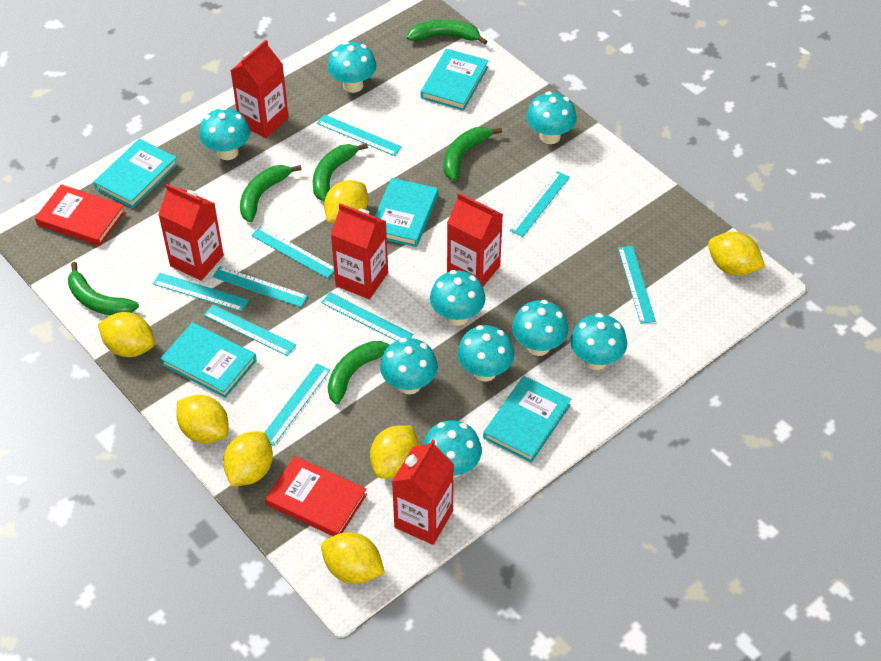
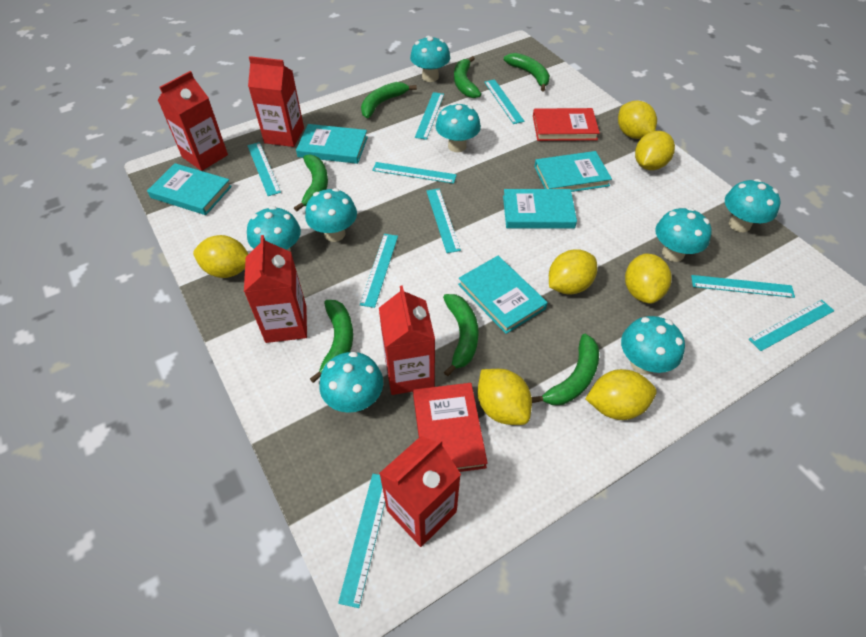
green banana: [68,262,139,315] [240,165,302,222] [313,143,368,201] [328,341,389,404] [407,20,487,45] [444,127,502,181] = 6 -> [294,154,328,211] [310,300,353,383] [361,82,417,118] [443,294,479,376] [454,56,481,98] [504,53,550,91] [532,334,599,405] = 7
turquoise mushroom: [199,107,250,160] [327,41,376,93] [380,338,438,394] [423,420,482,478] [430,270,485,326] [457,325,514,382] [512,300,569,356] [526,91,577,144] [570,313,627,370] = 9 -> [247,206,301,252] [305,188,357,242] [319,352,383,413] [410,36,450,82] [436,103,481,152] [621,316,685,374] [656,207,712,262] [725,179,781,233] = 8

